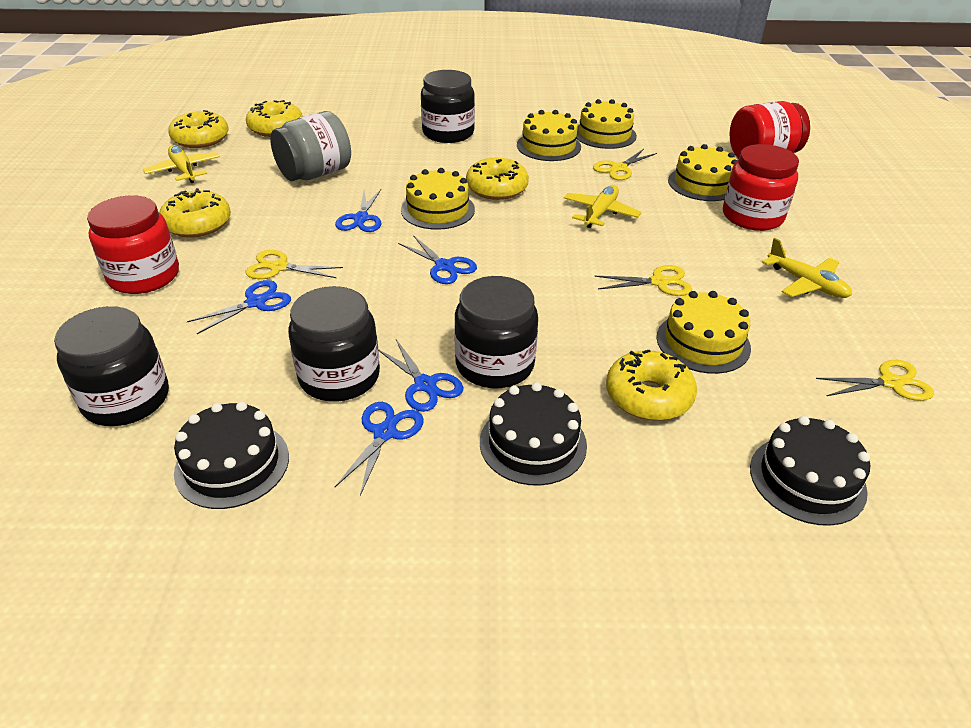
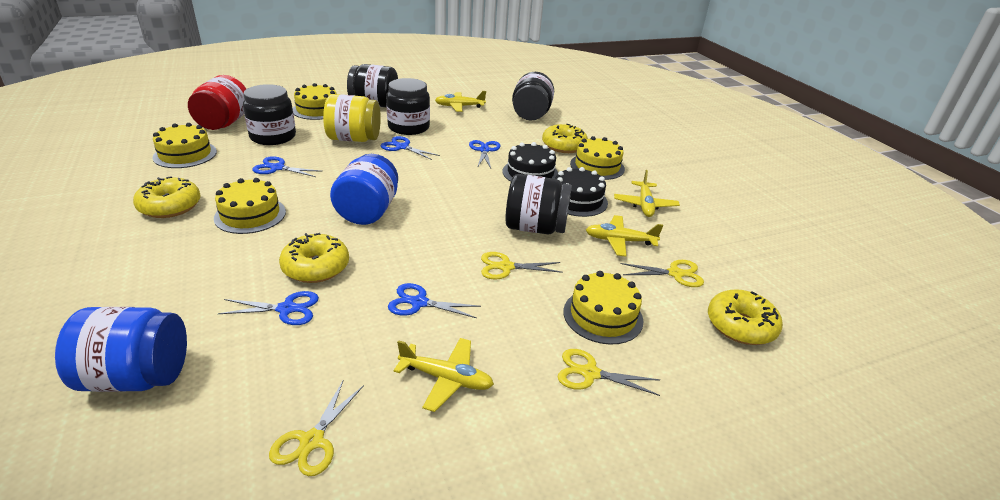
black cake: [174,402,289,509] [480,382,587,486] [750,416,870,526] = 3 -> [503,142,558,182] [555,167,608,217] = 2
black jar: [54,306,169,426] [288,286,380,401] [421,70,475,143] [454,276,538,388] = 4 -> [243,84,296,145] [347,64,398,107] [386,78,430,135] [505,174,572,234] [512,72,554,121] = 5
blue jar: none = 0 -> [55,307,187,392] [330,154,398,225] = 2
grey jar: [270,111,351,181] = 1 -> none = 0
red jar: [87,195,179,294] [723,144,799,231] [730,101,810,159] = 3 -> [188,75,246,130] = 1
yellow donut: [159,188,231,238] [168,110,229,148] [246,100,303,137] [466,158,529,200] [606,350,697,421] = 5 -> [133,176,201,218] [279,233,349,283] [542,124,588,153] [708,289,783,345] = 4
yellow jar: none = 0 -> [323,94,381,142] = 1
yellow plane: [143,145,220,183] [564,185,641,228] [762,238,852,298] = 3 -> [394,338,494,412] [435,91,486,112] [586,215,663,257] [614,170,680,217] = 4

